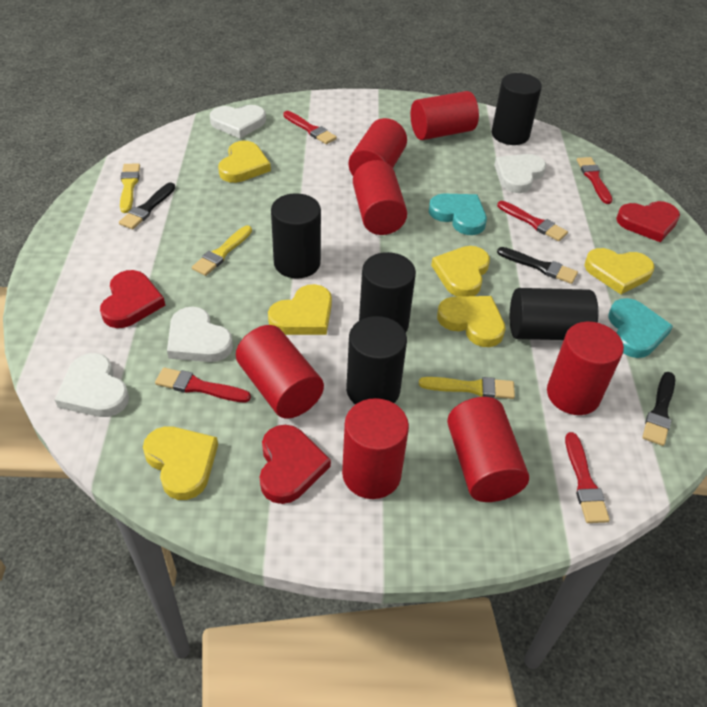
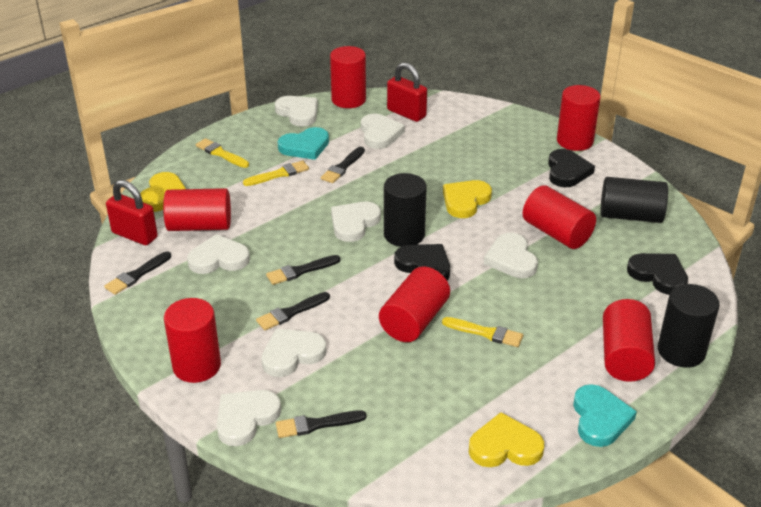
black brush: [119,182,175,229] [497,247,578,284] [642,372,675,446] = 3 -> [104,251,171,295] [256,292,330,330] [266,255,340,285] [276,410,367,438] [321,147,365,183] = 5
black cylinder: [271,193,321,279] [346,316,407,405] [359,252,416,333] [492,73,542,145] [510,288,598,340] = 5 -> [384,173,427,247] [600,177,668,223] [658,284,720,368] = 3
black heart: none = 0 -> [394,244,450,281] [548,149,595,187] [627,253,688,295] = 3
red brush: [155,367,251,402] [283,111,337,144] [497,201,568,241] [565,432,610,523] [577,157,612,204] = 5 -> none = 0
red heart: [100,270,165,328] [259,425,331,504] [616,201,680,242] = 3 -> none = 0
red padlock: none = 0 -> [106,180,158,245] [387,62,427,122] = 2
white heart: [55,353,129,417] [167,307,233,362] [210,105,266,138] [494,154,546,193] = 4 -> [187,234,250,274] [217,390,281,446] [261,328,326,377] [275,96,318,127] [331,202,381,242] [361,114,405,149] [484,233,538,278] = 7
yellow heart: [143,426,218,500] [218,141,271,183] [268,284,332,335] [431,246,490,297] [437,296,506,347] [584,248,655,294] = 6 -> [140,172,186,212] [443,180,492,218] [469,412,544,467] = 3

